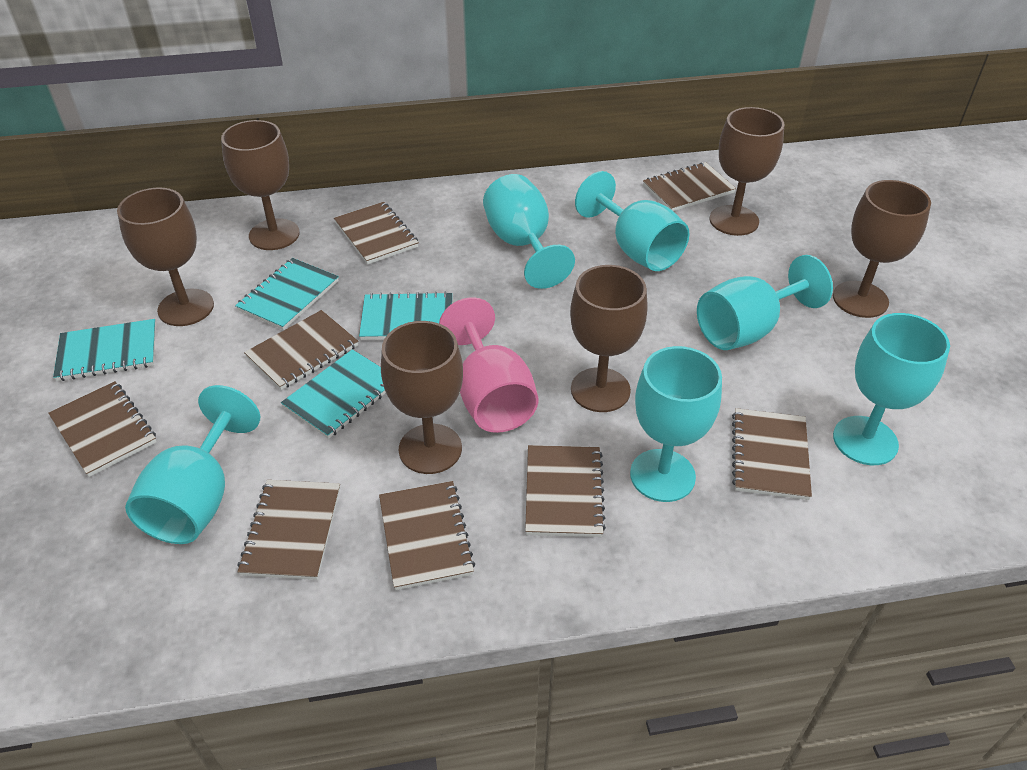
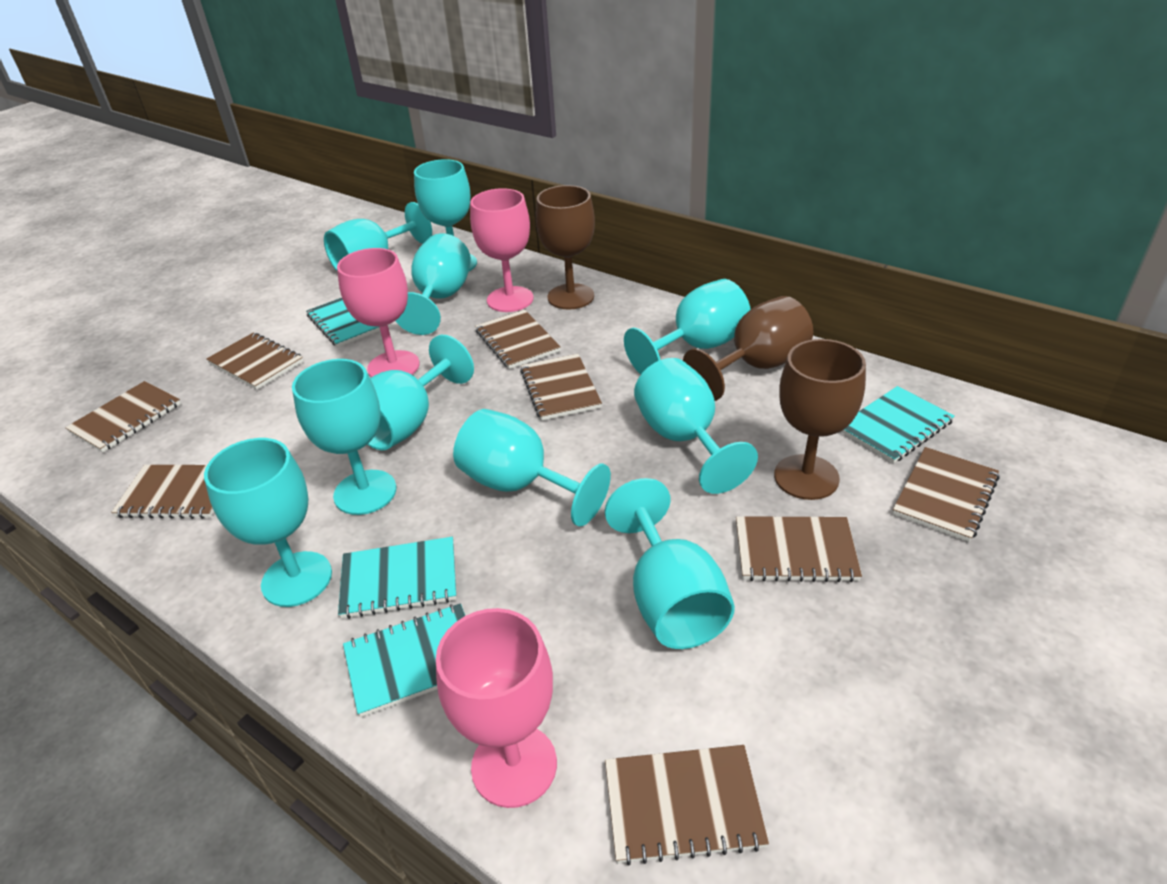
brown goblet: [117,188,214,326] [221,120,300,250] [381,321,463,474] [570,265,648,412] [710,107,785,236] [833,180,931,318] = 6 -> [536,185,595,310] [683,296,813,401] [774,339,866,500] = 3
pink goblet: [439,297,538,433] = 1 -> [337,248,420,377] [436,608,557,808] [470,188,534,312] = 3
turquoise goblet: [125,385,260,544] [483,174,575,289] [575,171,690,271] [630,346,722,502] [697,255,833,350] [833,313,950,465] = 6 -> [204,438,332,607] [292,359,396,515] [324,202,432,271] [367,335,474,450] [396,233,471,335] [414,159,477,271] [453,409,611,527] [605,478,735,649] [624,279,751,374] [634,358,758,494] = 10

